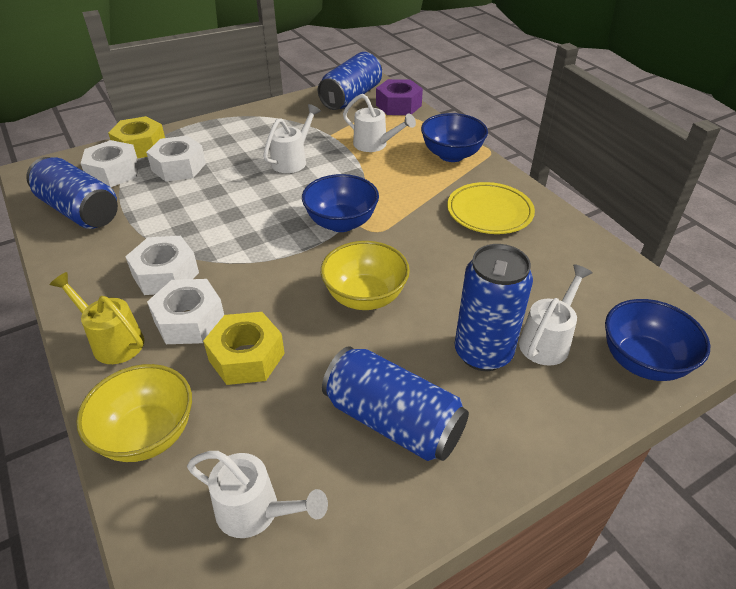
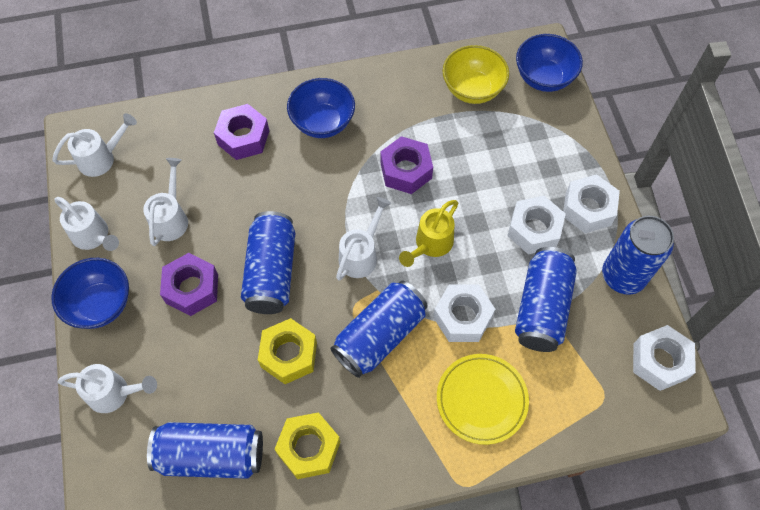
blue can: [26,157,118,229] [318,52,382,110] [322,346,469,461] [455,244,533,371] = 4 -> [147,422,263,479] [241,211,295,314] [330,280,428,378] [515,247,577,352] [602,216,674,294] = 5
purple nut: [376,79,423,115] = 1 -> [160,253,218,316] [214,104,269,160] [380,136,433,194] = 3
white watering can: [187,451,328,538] [263,104,321,173] [343,94,416,152] [519,264,592,366] = 4 -> [52,113,137,177] [54,197,119,251] [58,364,157,413] [143,158,188,246] [336,197,391,280] = 5
yellow bowl: [76,364,192,462] [321,241,410,310] = 2 -> [442,45,509,104] = 1

